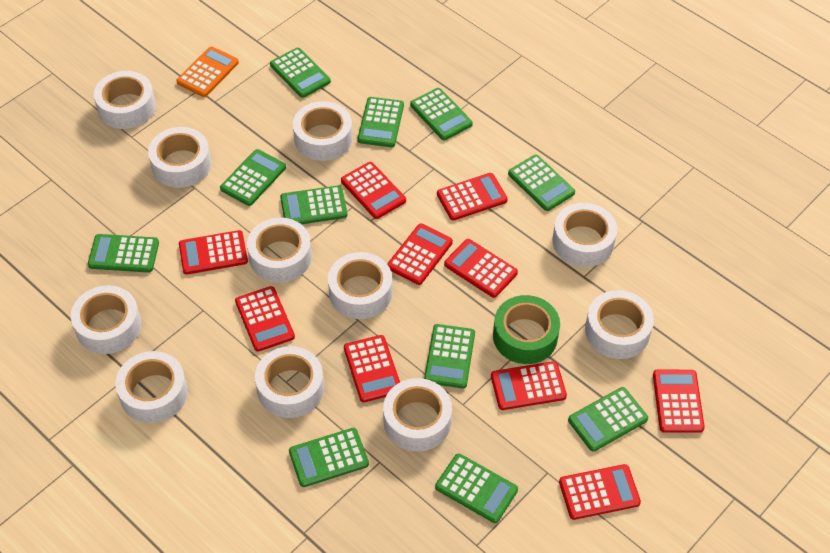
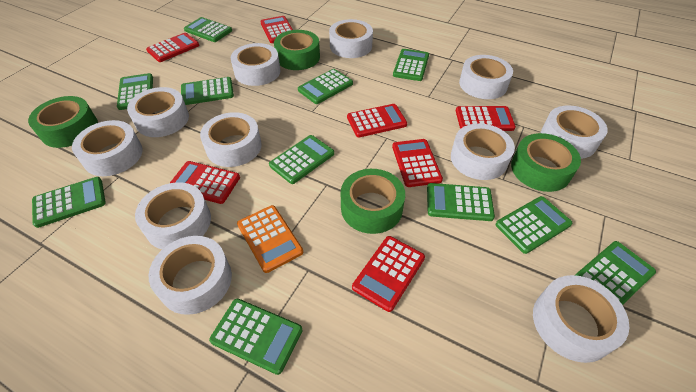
green tape: [493,295,560,364] = 1 -> [28,96,98,148] [274,30,320,70] [341,169,405,234] [511,133,581,192] = 4
red calculator: [179,230,248,275] [235,286,295,352] [341,162,406,219] [344,335,400,402] [387,223,453,285] [437,173,508,221] [444,239,518,298] [491,361,567,410] [559,464,641,520] [653,370,705,433] = 10 -> [146,33,199,62] [170,161,240,204] [260,16,293,43] [347,104,407,137] [352,236,425,312] [392,139,443,187] [456,106,516,131] = 7

